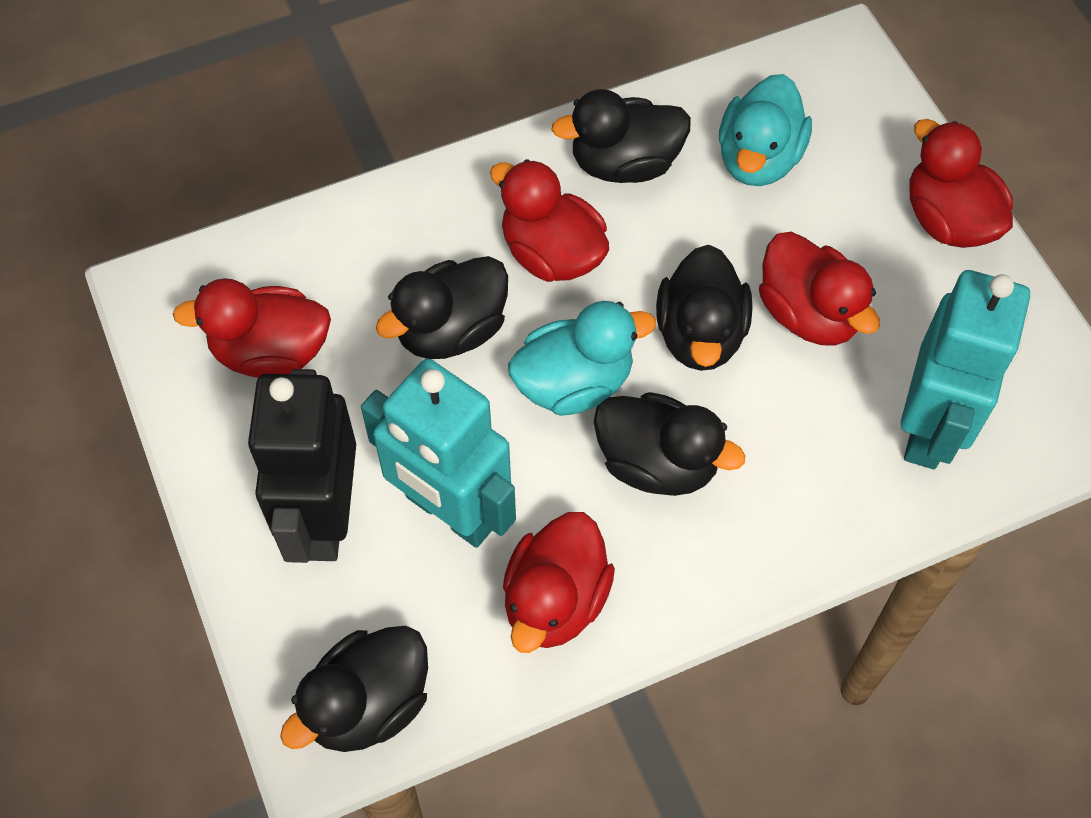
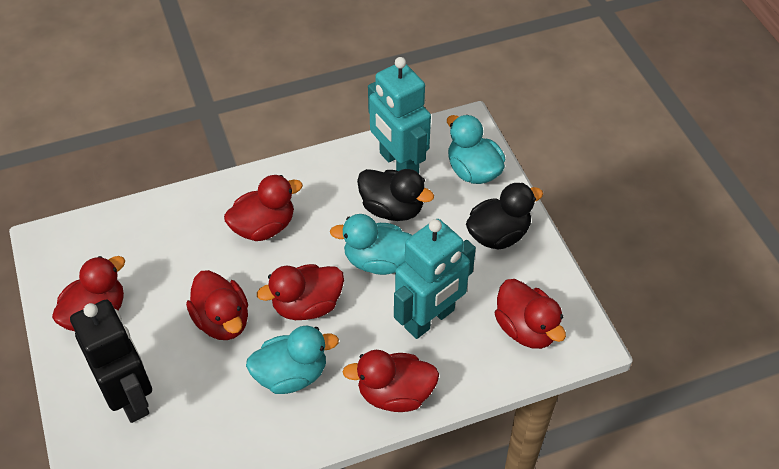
black duck: [280,626,428,752] [376,256,508,359] [551,89,691,183] [594,392,745,496] [656,245,752,371] = 5 -> [357,169,434,221] [466,183,543,249] = 2
red duck: [173,278,331,378] [490,159,609,282] [503,512,615,653] [759,232,880,346] [909,119,1013,248] = 5 -> [52,256,125,331] [186,270,248,340] [224,175,303,241] [257,264,344,320] [343,350,439,412] [495,279,566,349] = 6
turquoise duck: [508,301,656,416] [719,74,812,186] = 2 -> [246,326,339,394] [330,214,412,275] [447,115,505,184] = 3

